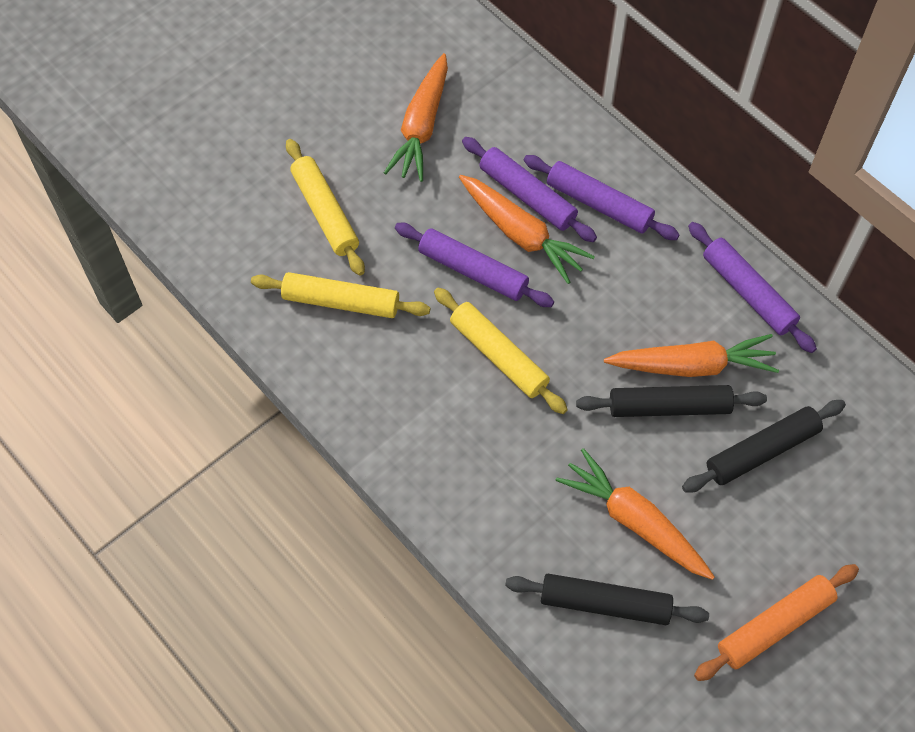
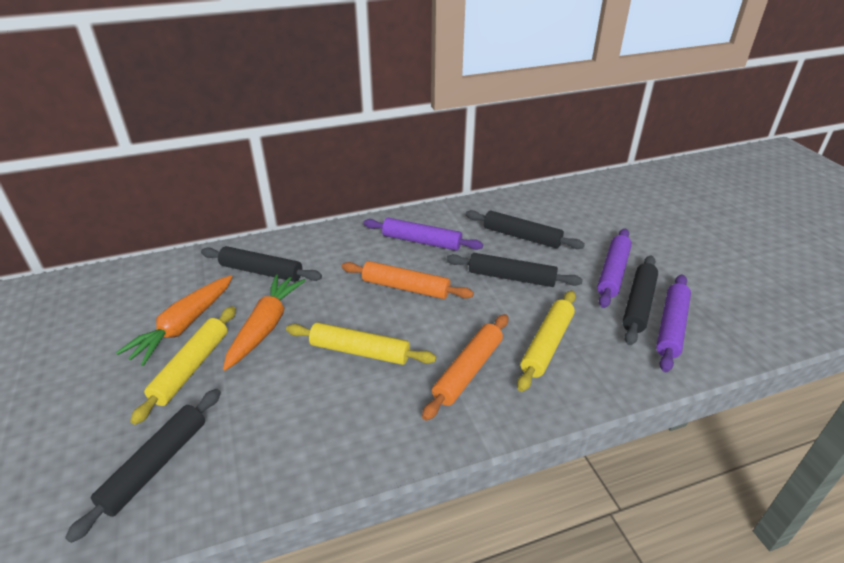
black rolling pin: [505,574,709,625] [576,385,767,417] [682,400,846,493] = 3 -> [65,389,221,543] [201,246,322,282] [446,253,583,287] [466,210,585,249] [622,255,658,345] = 5
orange carrot: [384,53,448,182] [459,175,595,284] [555,448,715,580] [604,334,779,377] = 4 -> [116,275,232,366] [223,274,306,371] = 2
orange rolling pin: [694,564,859,681] = 1 -> [342,261,474,299] [422,314,508,421] = 2
purple rolling pin: [395,223,554,307] [462,137,597,242] [524,155,680,240] [688,222,817,353] = 4 -> [363,218,483,251] [597,229,632,308] [656,274,691,372] = 3

